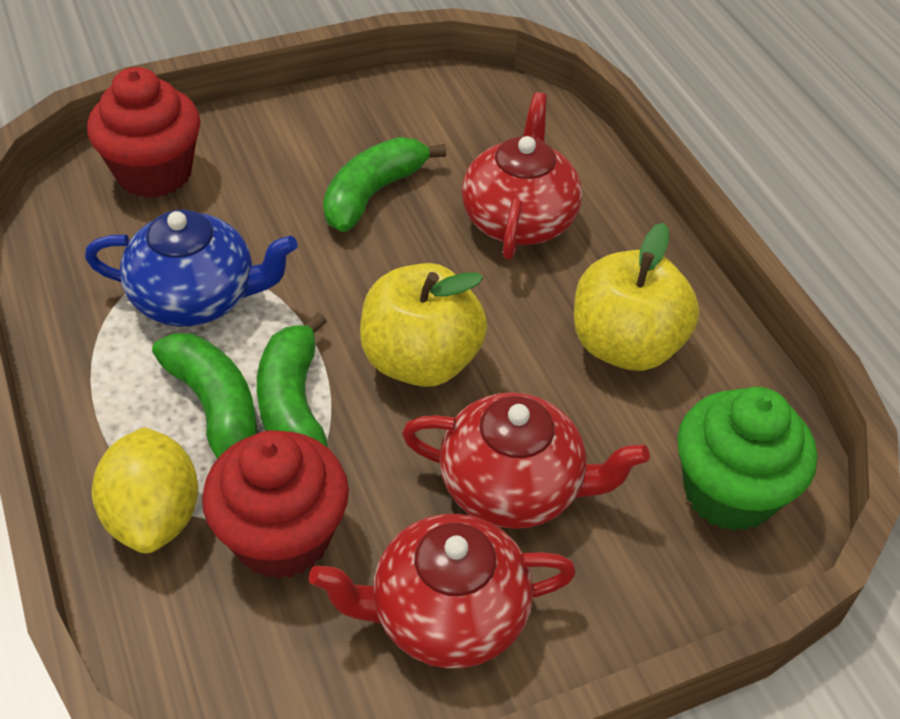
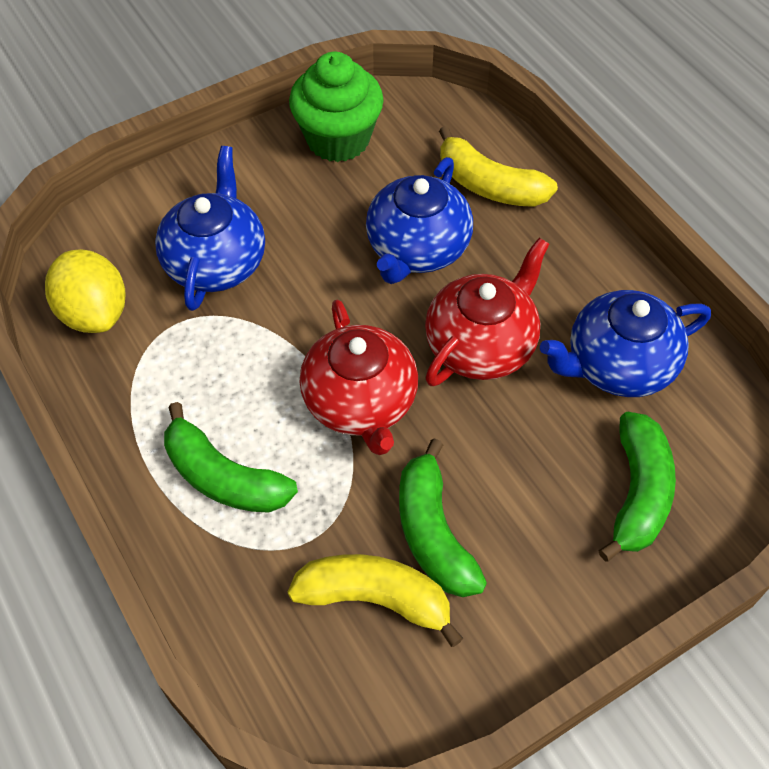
blue teapot: [85,210,298,326] = 1 -> [155,146,265,311] [366,157,473,284] [540,290,711,397] = 3
red cupcake: [87,67,201,198] [202,430,349,579] = 2 -> none = 0
red teapot: [309,514,576,669] [402,392,650,529] [462,92,582,260] = 3 -> [300,300,418,455] [425,238,549,386] = 2
yellow apple: [360,263,487,387] [574,223,699,371] = 2 -> none = 0
yellow banana: none = 0 -> [288,554,463,647] [439,126,558,207] = 2

